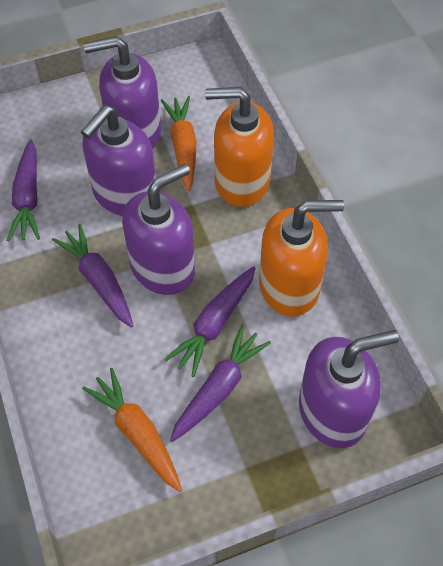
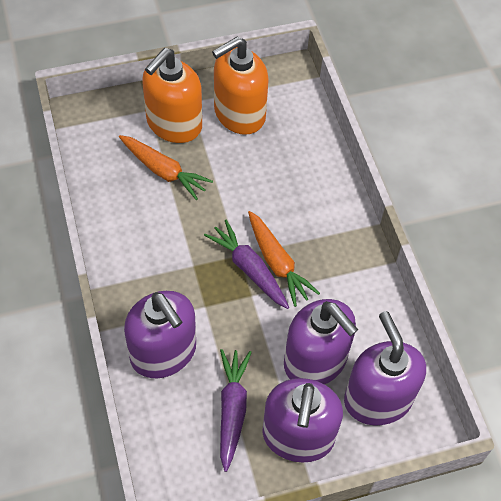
purple carrot: [7,139,40,241] [52,224,133,328] [164,266,255,377] [170,324,271,442] = 4 -> [204,220,289,309] [220,349,252,472] = 2

